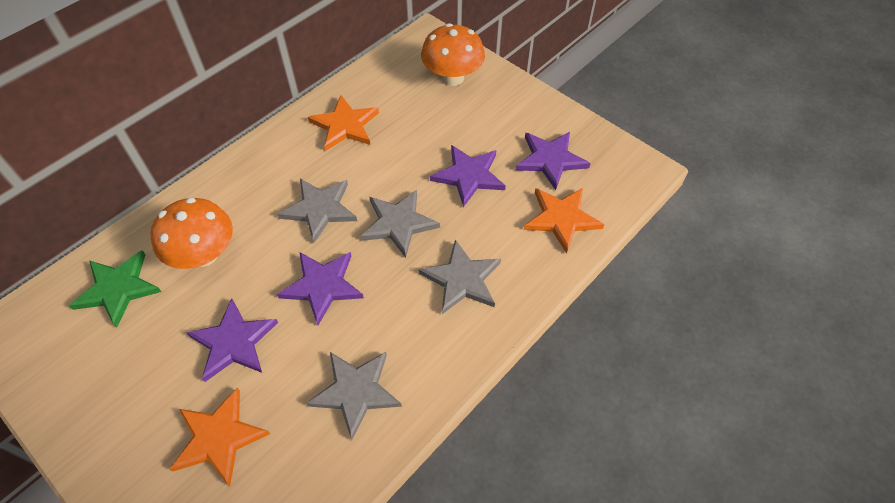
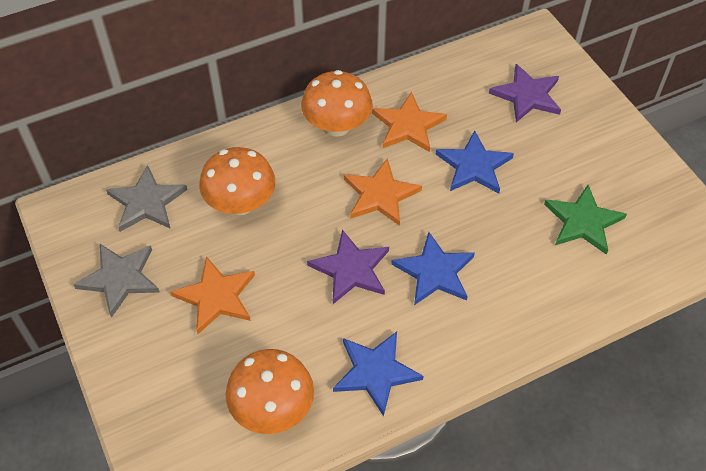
blue star: none = 0 -> [333,332,423,416] [391,232,475,305] [436,130,514,193] = 3
grey star: [278,179,357,243] [306,352,402,440] [360,189,440,258] [419,239,501,314] = 4 -> [73,244,160,318] [106,165,187,232] = 2
orange mushroom: [150,198,233,269] [421,23,485,86] = 2 -> [199,147,275,215] [226,349,314,434] [301,70,373,137] = 3
purple star: [187,299,278,382] [277,252,364,325] [430,145,506,207] [515,132,591,190] = 4 -> [307,230,389,304] [489,64,561,122] = 2

